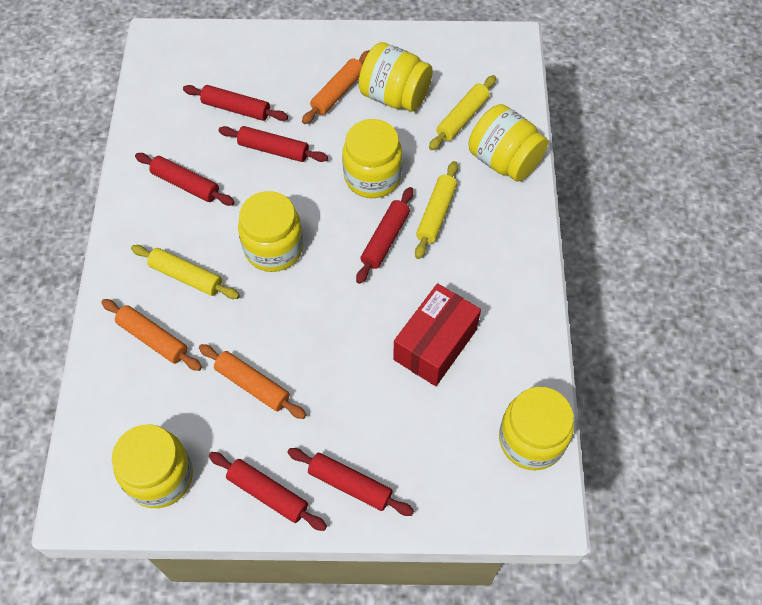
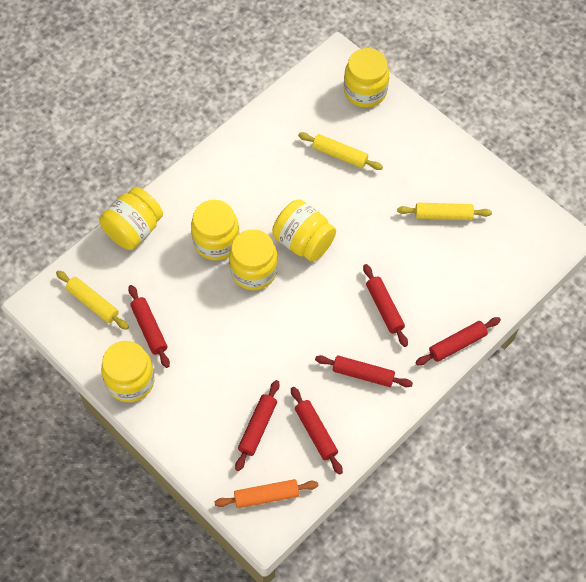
orange rolling pin: [101,299,202,371] [199,344,306,419] [302,50,370,124] = 3 -> [215,479,318,508] = 1
red box: [393,283,481,386] = 1 -> none = 0

